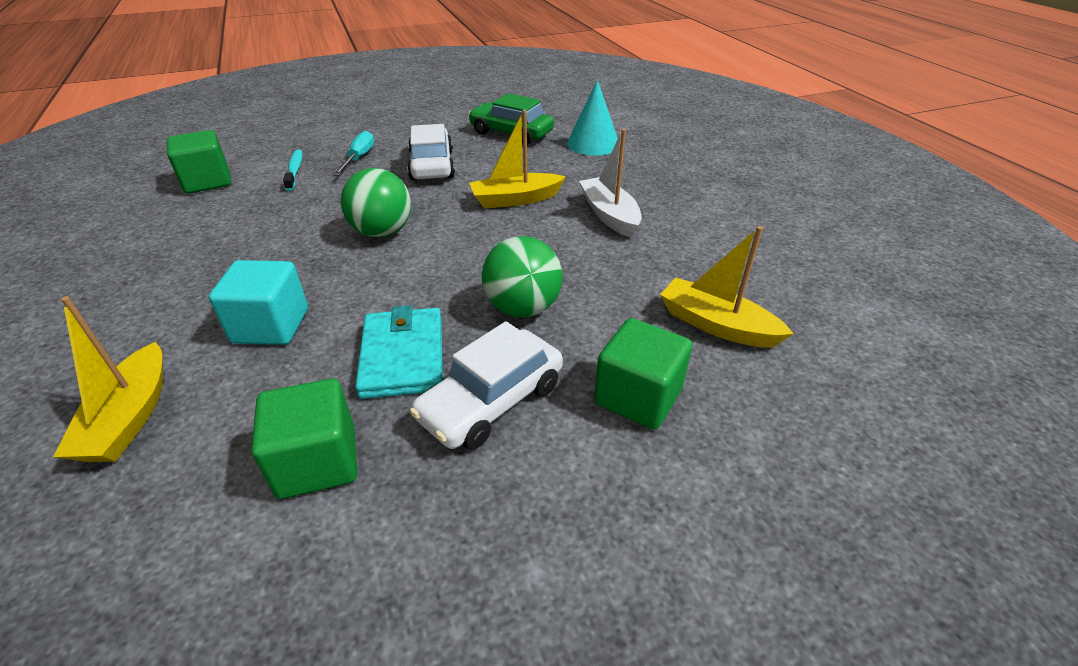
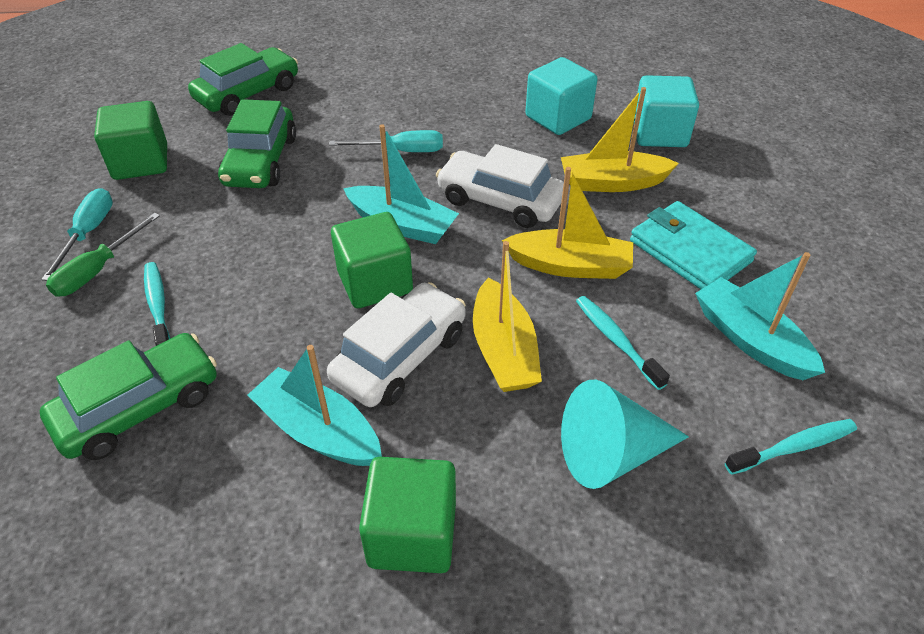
green ball: [341,168,411,238] [482,236,563,318] = 2 -> none = 0
green car: [468,93,554,145] = 1 -> [39,333,217,460] [188,43,298,116] [218,99,296,188] = 3
green screwdriver: none = 0 -> [46,213,160,297] = 1
turquoise boat: none = 0 -> [248,345,382,466] [343,124,459,244] [695,252,825,380] = 3
turquoise cube: [209,260,308,345] = 1 -> [525,57,597,135] [634,75,699,147] = 2
turquoise screwdriver: [333,131,374,176] = 1 -> [41,188,113,281] [329,130,443,152] = 2
turquoise toothbrush: [283,150,302,191] = 1 -> [144,262,171,346] [576,296,670,390] [725,419,857,475] = 3
white boat: [579,129,642,238] = 1 -> none = 0

